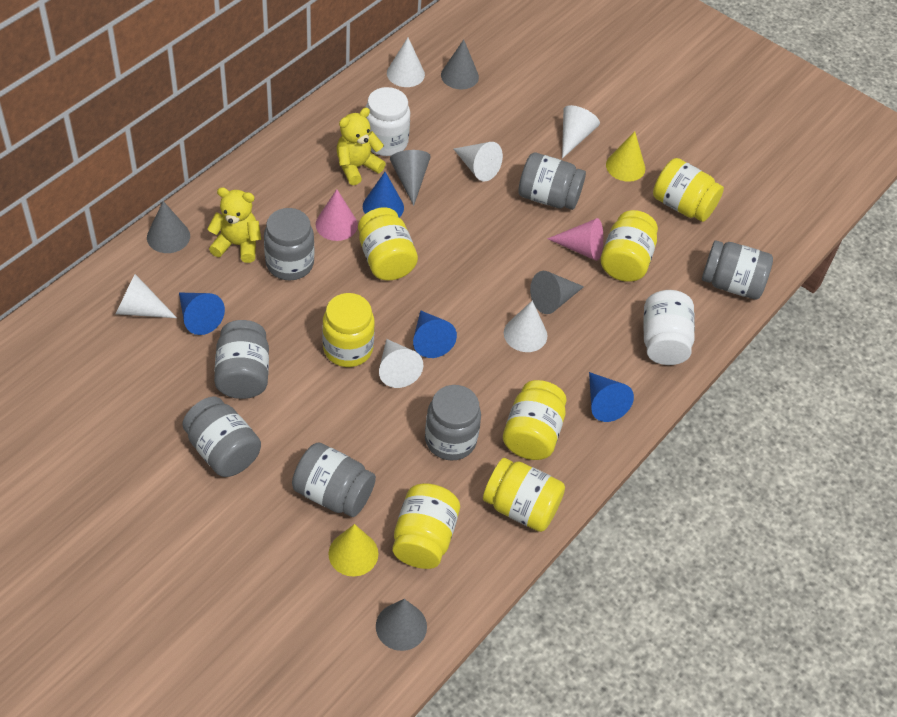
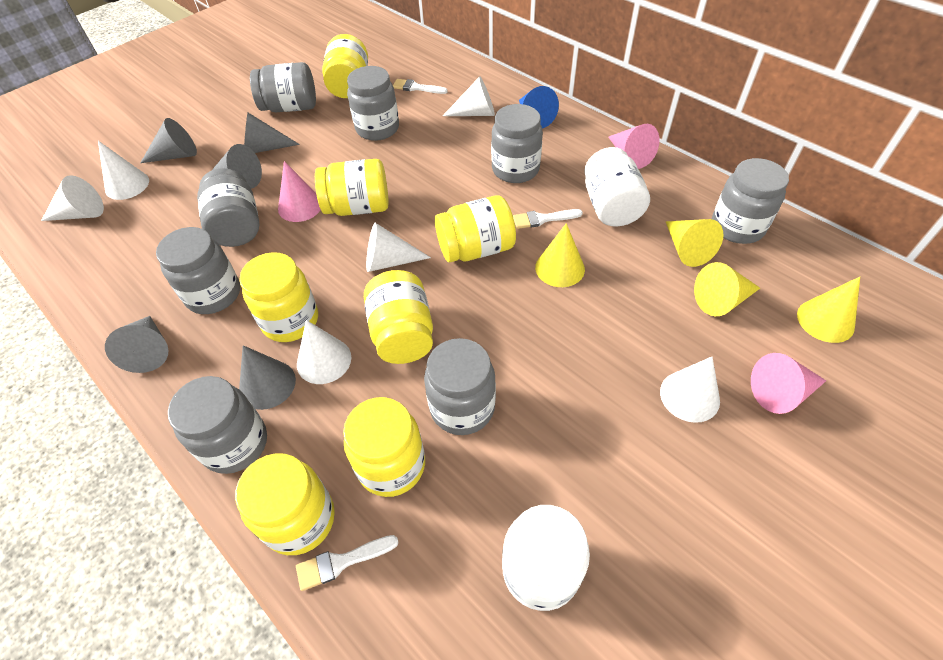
blue cone: [179,293,225,335] [363,172,404,217] [413,310,457,358] [589,372,634,422] = 4 -> [519,86,559,128] = 1
grey jar: [182,397,261,477] [214,320,269,399] [264,208,314,281] [292,443,376,517] [425,385,481,461] [518,153,586,210] [702,240,773,299] = 7 -> [156,227,240,314] [168,376,267,474] [197,168,260,247] [250,62,316,112] [347,66,399,141] [424,338,496,435] [491,104,543,183] [712,158,789,244] = 8
pink cone: [316,189,358,241] [547,218,603,261] = 2 -> [278,161,321,222] [608,124,660,169] [751,353,826,414] = 3
white brush: none = 0 -> [296,535,399,591] [393,79,448,94] [513,209,583,229] = 3
yellow cone: [329,524,378,577] [606,131,645,182] = 2 -> [535,223,585,287] [666,219,724,267] [694,262,760,316] [797,277,860,343] = 4
yellow teddy bear: [207,187,261,263] [336,108,386,185] = 2 -> none = 0

